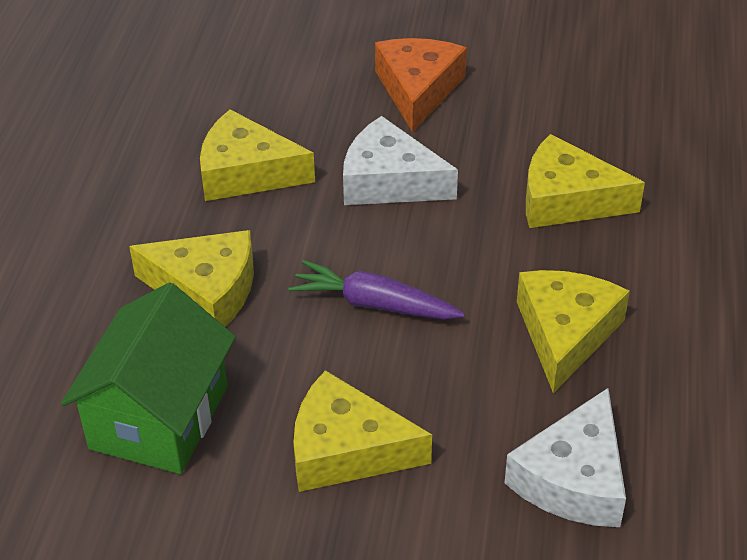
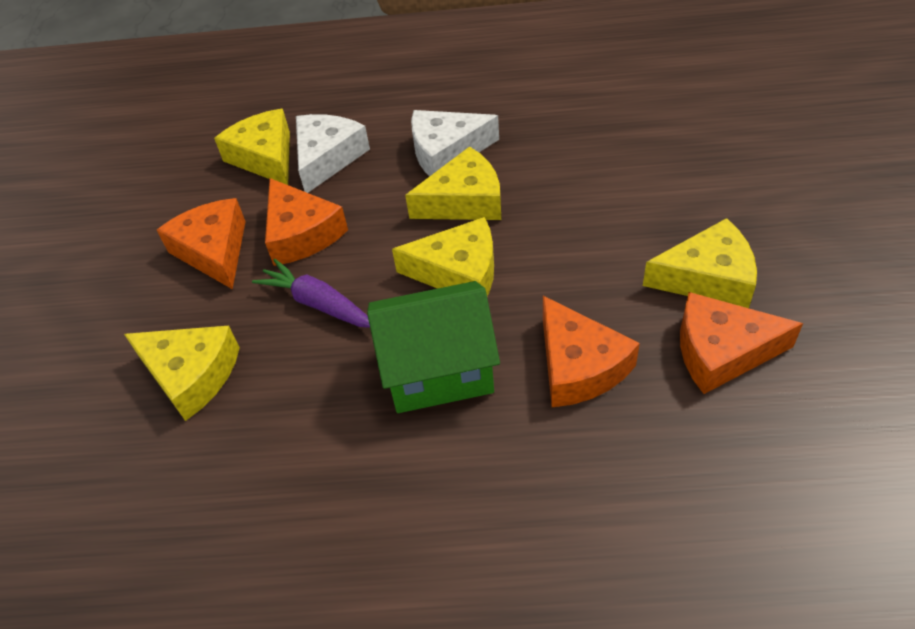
orange cheese: [375,38,467,132] = 1 -> [157,198,246,289] [265,178,348,266] [543,296,640,407] [680,292,803,394] = 4

